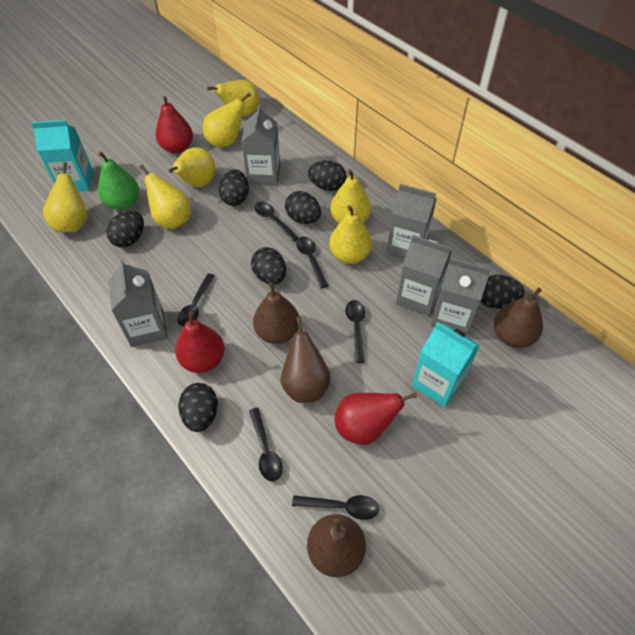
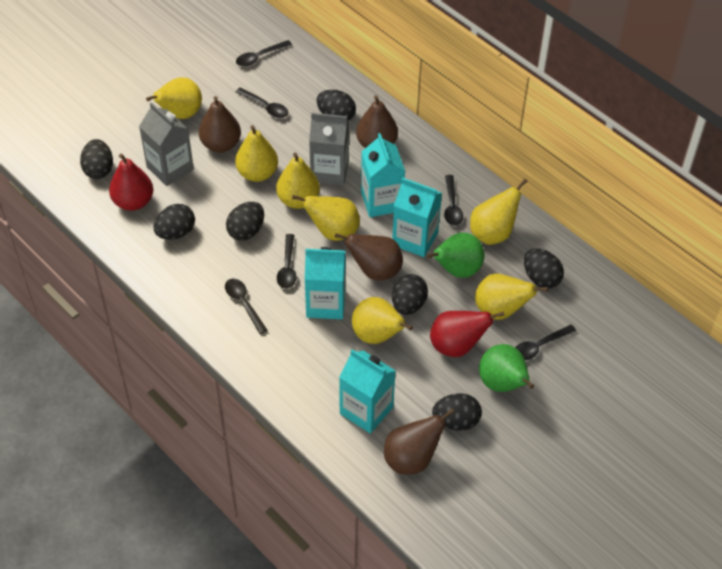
green pear: [98,151,139,210] = 1 -> [427,233,484,278] [479,344,534,392] = 2
grey carton: [108,259,168,347] [241,105,280,186] [386,184,437,260] [396,235,452,316] [431,258,491,337] = 5 -> [139,102,194,186] [309,113,349,185] = 2
red pear: [156,96,193,153] [175,312,225,373] [335,392,417,445] = 3 -> [109,154,153,211] [430,311,505,357] = 2
turquoise carton: [31,120,93,191] [412,322,480,407] = 2 -> [305,247,345,319] [339,349,396,434] [361,133,405,217] [392,178,442,257] = 4

